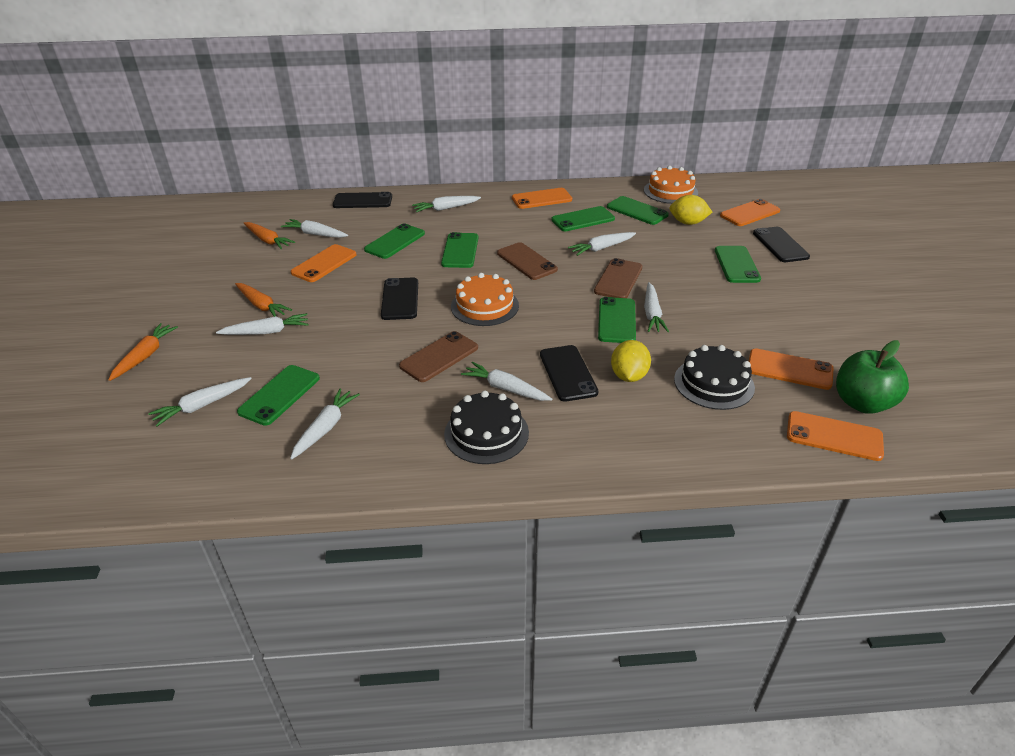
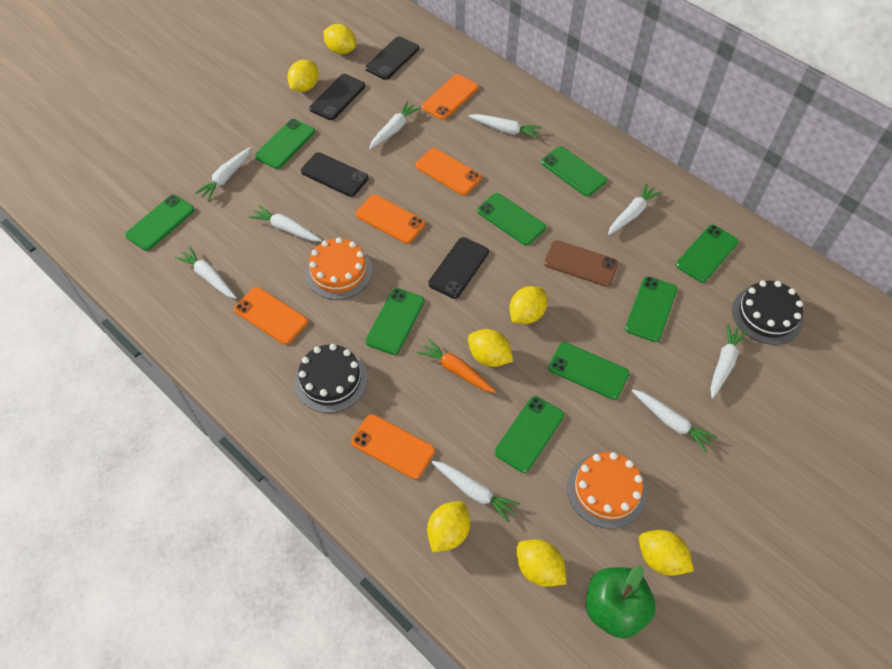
brown phone: [399,331,478,382] [497,242,558,280] [594,258,642,298] = 3 -> [544,240,619,287] = 1
green phone: [237,365,320,426] [364,223,425,259] [441,232,478,268] [551,206,615,231] [598,297,636,343] [607,196,669,225] [715,246,761,283] = 7 -> [125,195,194,251] [255,119,315,169] [365,288,425,355] [477,193,546,245] [494,396,564,473] [541,146,607,196] [548,342,629,400] [625,276,677,342] [676,225,739,283] = 9
orange carrot: [109,323,178,381] [235,283,292,317] [244,222,295,249] = 3 -> [417,338,496,393] = 1
white carrot: [148,377,252,427] [216,313,308,335] [281,219,348,238] [290,388,360,460] [412,196,481,212] [461,362,552,401] [568,232,636,256] [644,282,669,332] = 8 -> [175,246,237,299] [195,147,251,201] [249,205,322,241] [369,101,421,149] [432,461,520,522] [468,114,542,139] [608,183,662,235] [631,389,717,452] [710,324,747,399] = 9
yellow lemon: [611,340,651,382] [669,195,712,225] = 2 -> [287,60,319,92] [324,24,356,54] [427,501,470,553] [468,329,513,367] [509,286,547,324] [517,539,567,587] [639,530,694,576] = 7

